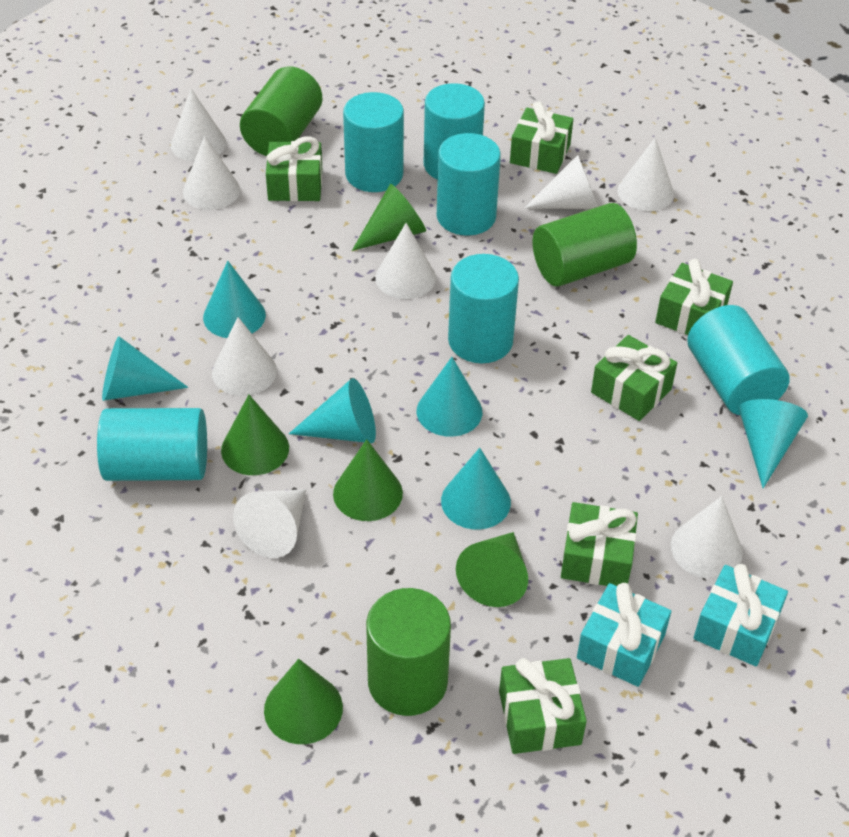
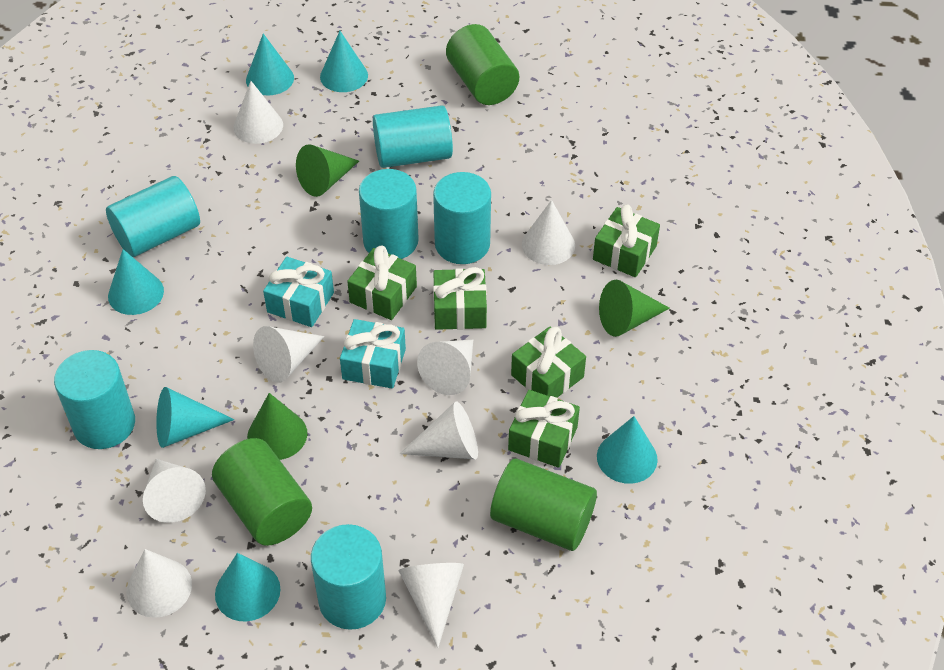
green cone: [221,395,289,475] [264,659,343,744] [333,439,403,521] [352,184,426,251] [456,532,528,607] = 5 -> [247,393,307,460] [296,144,359,197] [599,280,670,337] = 3
green gift: [266,137,322,201] [499,658,587,754] [510,101,573,174] [561,502,638,586] [591,335,677,421] [655,259,733,335] = 6 -> [347,246,417,320] [433,267,487,330] [508,390,580,468] [511,327,586,398] [593,205,660,277] = 5

